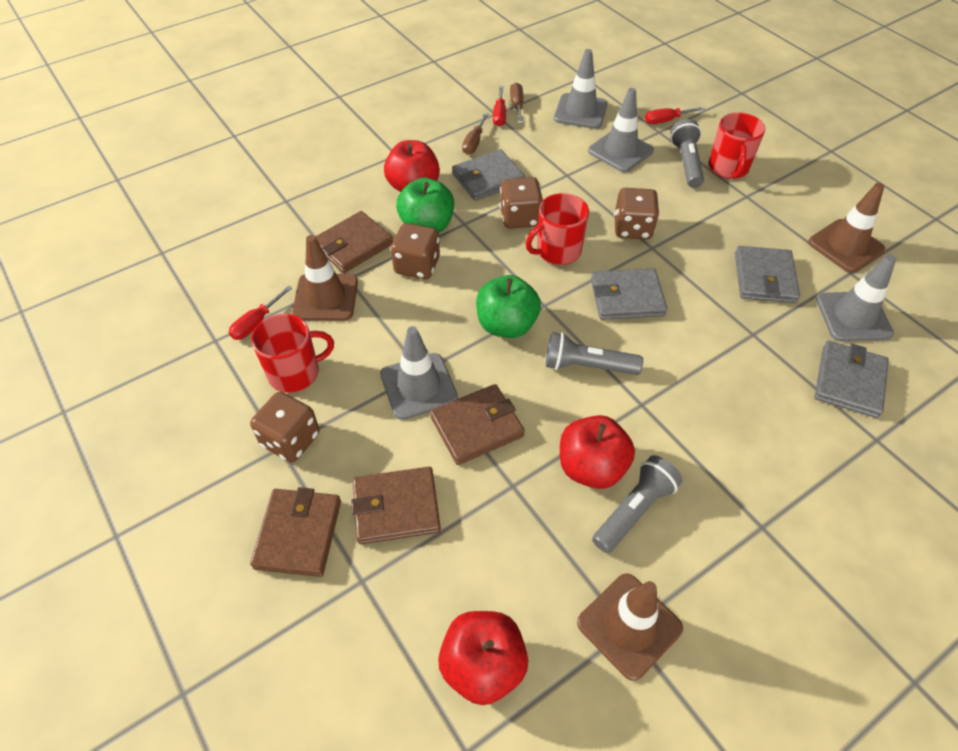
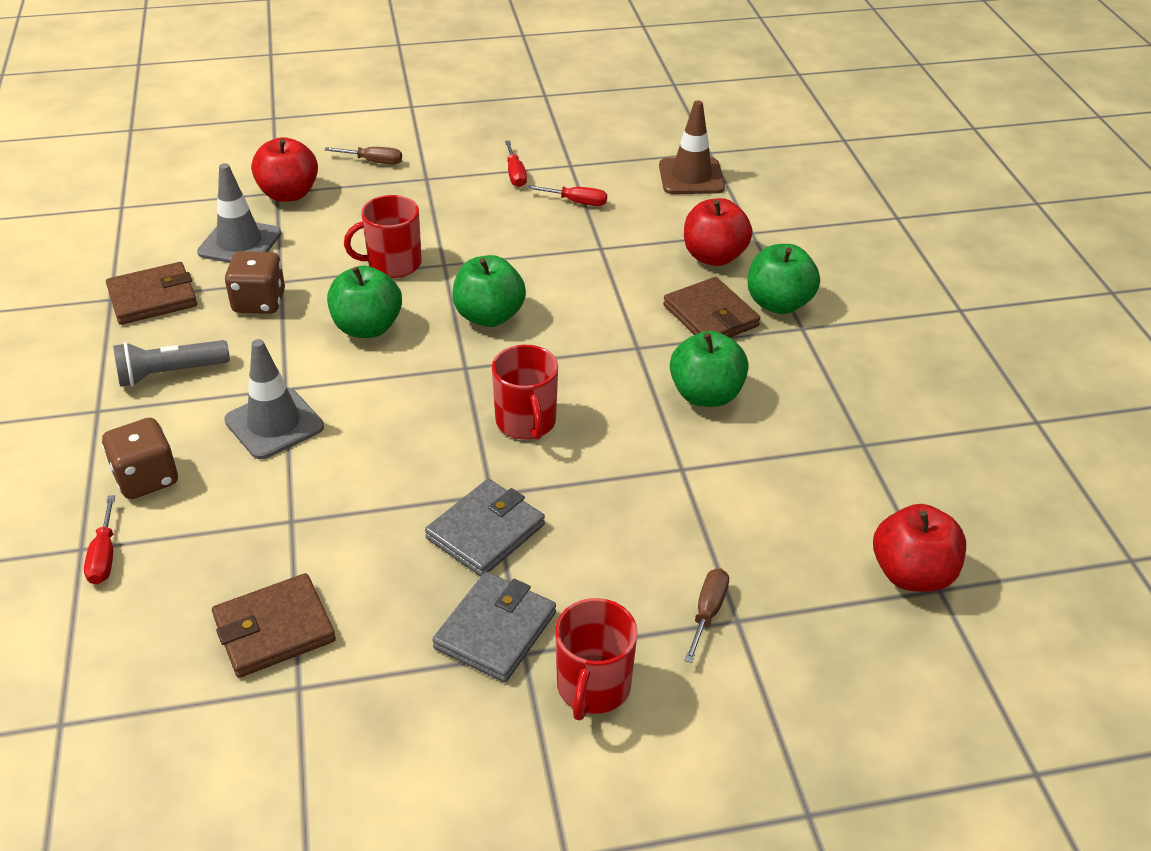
brown dice: [250,392,320,462] [391,223,440,279] [500,177,543,229] [614,188,659,240] = 4 -> [102,418,178,499] [224,251,285,314] = 2
brown traffic cone: [292,235,358,321] [577,573,683,681] [808,183,885,273] = 3 -> [659,101,725,194] = 1
brown wallet: [250,487,341,577] [315,211,393,273] [351,467,441,544] [430,384,525,465] = 4 -> [106,262,197,325] [212,573,336,678] [663,277,760,338] = 3
green apple: [396,178,454,233] [476,275,541,338] = 2 -> [327,266,402,338] [452,255,526,327] [670,331,749,407] [748,244,820,314] = 4
grey flashlight: [546,332,643,375] [592,455,682,553] [670,119,704,188] = 3 -> [113,340,230,387] = 1
grey traffic cone: [380,326,458,420] [554,49,608,129] [588,88,654,172] [816,255,896,342] = 4 -> [197,163,281,263] [224,339,324,459] = 2
grey wallet: [452,149,525,201] [591,268,667,320] [735,246,800,303] [814,341,889,418] = 4 -> [425,479,545,577] [432,572,556,682] = 2

